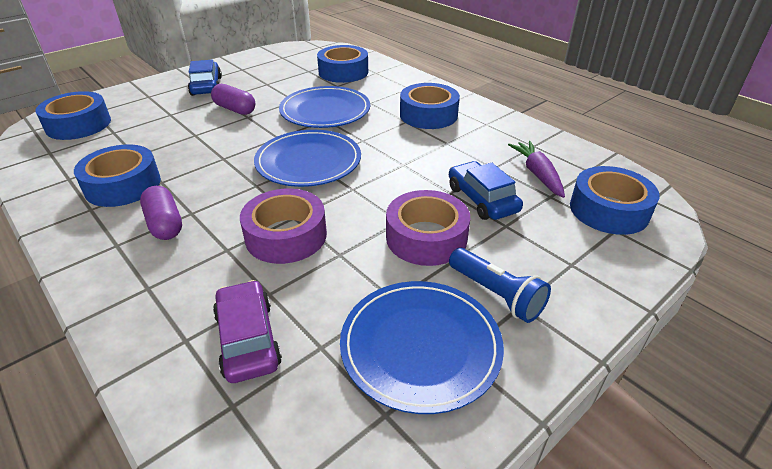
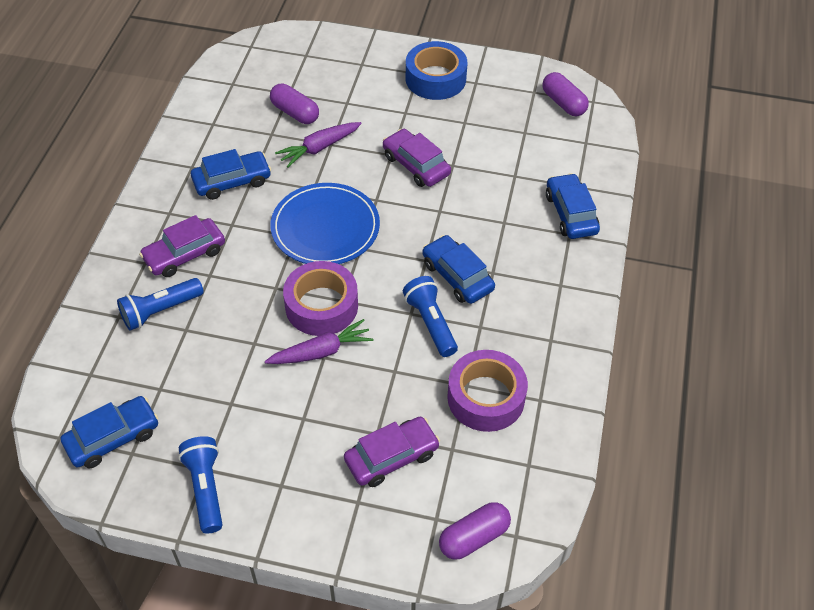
blue car: [188,60,222,96] [449,161,523,220] = 2 -> [61,396,158,468] [191,149,271,200] [422,235,495,304] [546,173,600,239] = 4
blue flashlight: [449,248,551,323] = 1 -> [117,278,204,331] [178,436,223,534] [403,276,458,357] = 3
blue plate: [254,130,361,187] [279,86,370,128] [340,281,504,414] = 3 -> [270,183,380,264] = 1
blue tape: [35,91,111,140] [74,144,161,207] [317,45,368,83] [400,83,460,129] [570,166,660,235] = 5 -> [406,41,467,100] = 1
purple capsule: [140,186,182,240] [211,84,255,115] = 2 -> [270,84,319,124] [439,502,511,559] [542,72,589,116] = 3
purple car: [213,280,282,383] = 1 -> [139,215,225,277] [344,417,440,487] [383,129,451,187] = 3
purple carrot: [508,141,565,198] = 1 -> [265,319,374,364] [275,122,361,168] = 2

